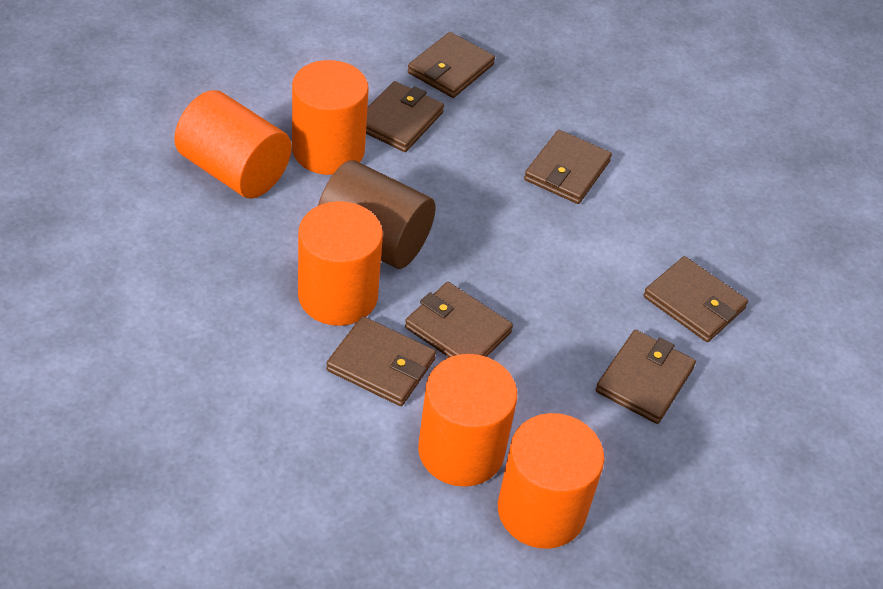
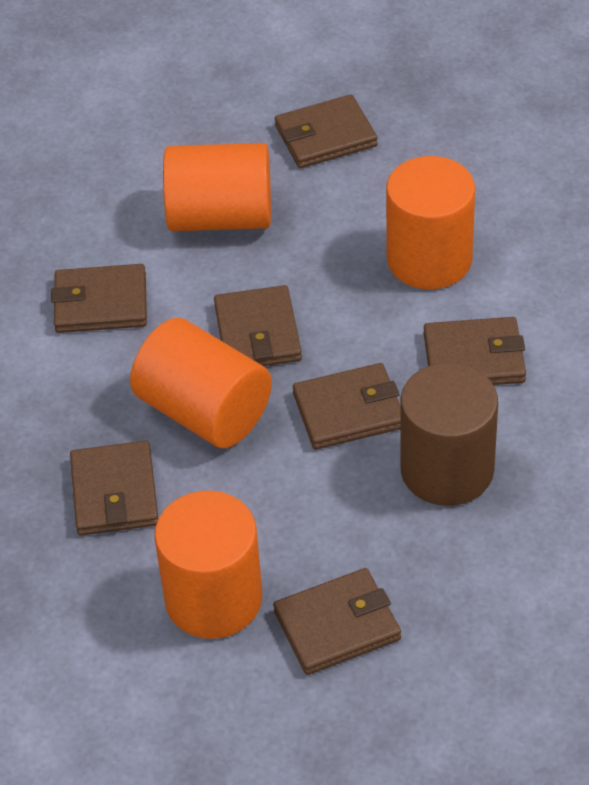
orange cylinder: [174,90,291,198] [292,60,369,175] [298,201,383,326] [418,354,517,487] [498,413,604,549] = 5 -> [130,318,272,448] [155,491,262,639] [163,143,271,231] [386,156,475,289] = 4

